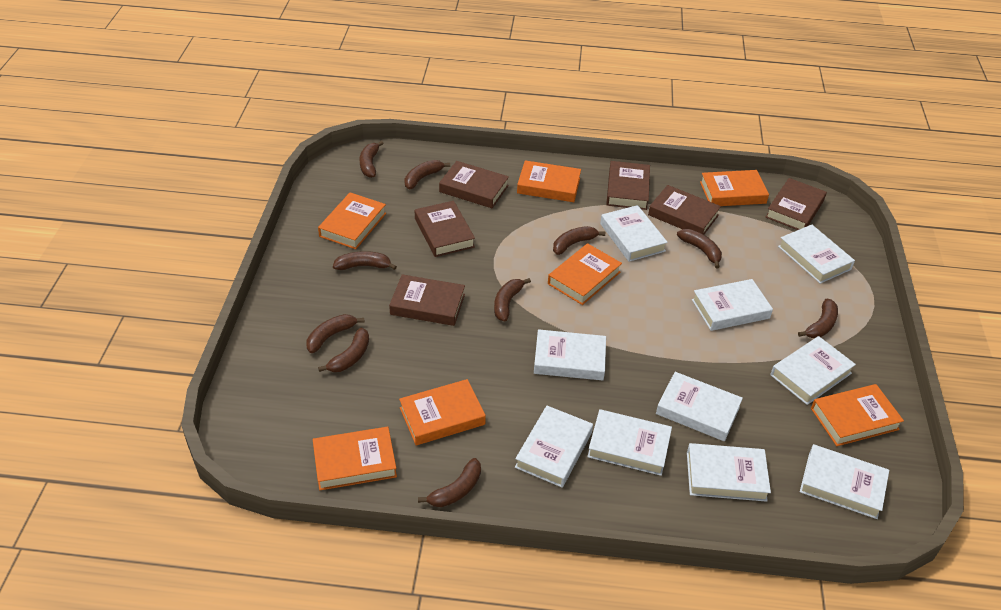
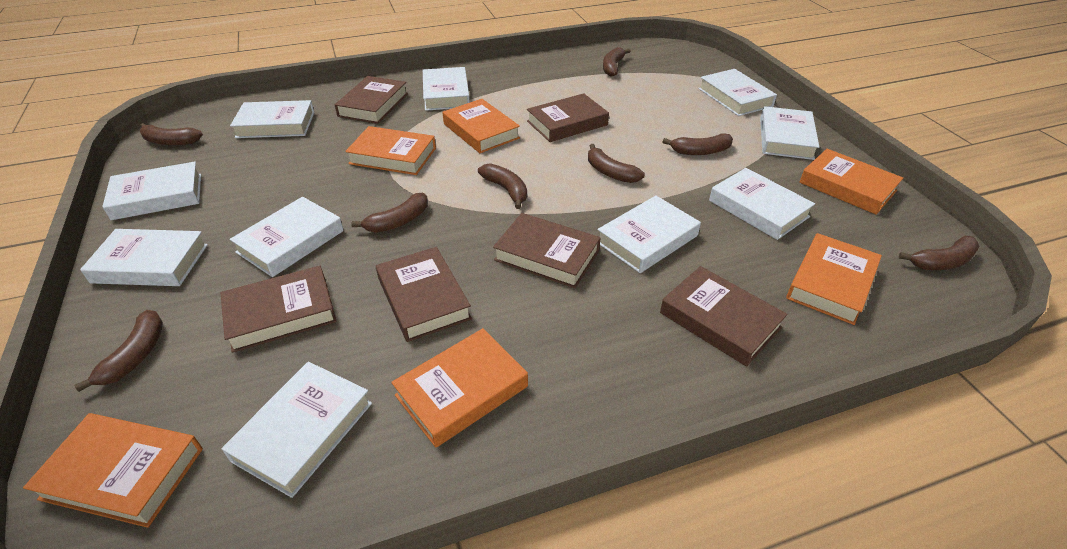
brown banana: [306,314,364,353] [318,328,369,372] [333,251,397,270] [360,141,384,178] [404,160,450,190] [418,458,481,507] [494,278,531,321] [553,226,605,255] [677,229,722,268] [798,298,838,338] = 10 -> [74,310,163,392] [140,123,203,146] [351,193,428,232] [478,163,527,209] [588,144,645,183] [603,47,631,77] [662,134,733,155] [899,236,979,270] = 8
orange book: [313,427,397,490] [318,192,386,249] [399,379,486,445] [517,160,581,202] [548,243,622,305] [700,170,769,206] [811,384,904,446] = 7 -> [23,413,203,528] [345,126,436,175] [391,328,528,448] [443,99,520,153] [786,233,882,325] [799,149,903,215] = 6

